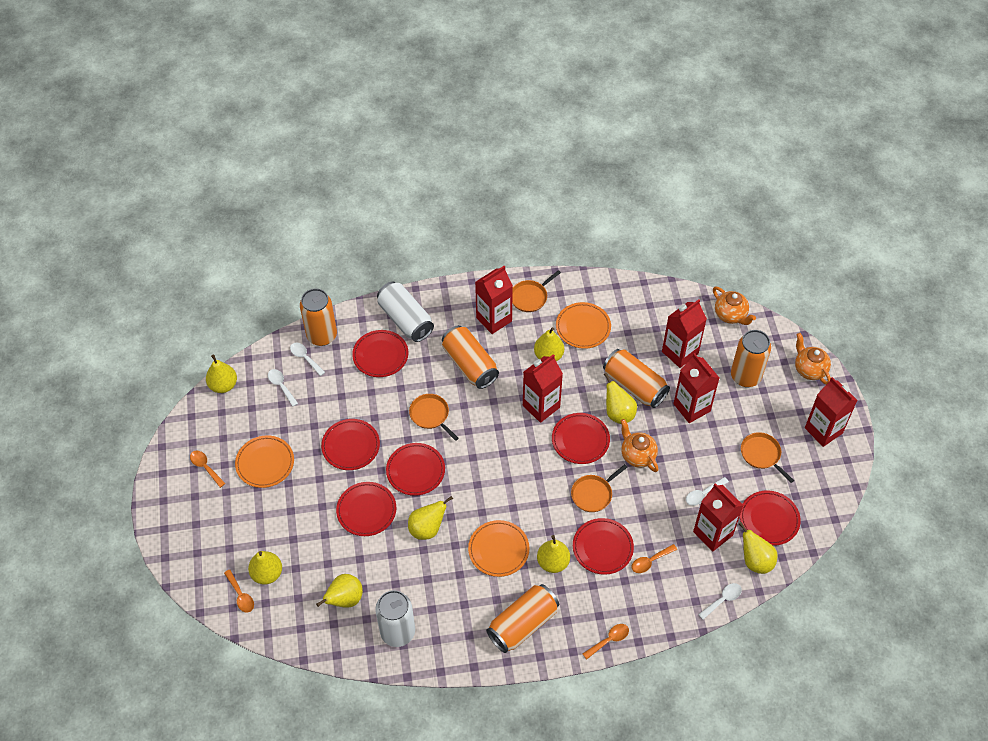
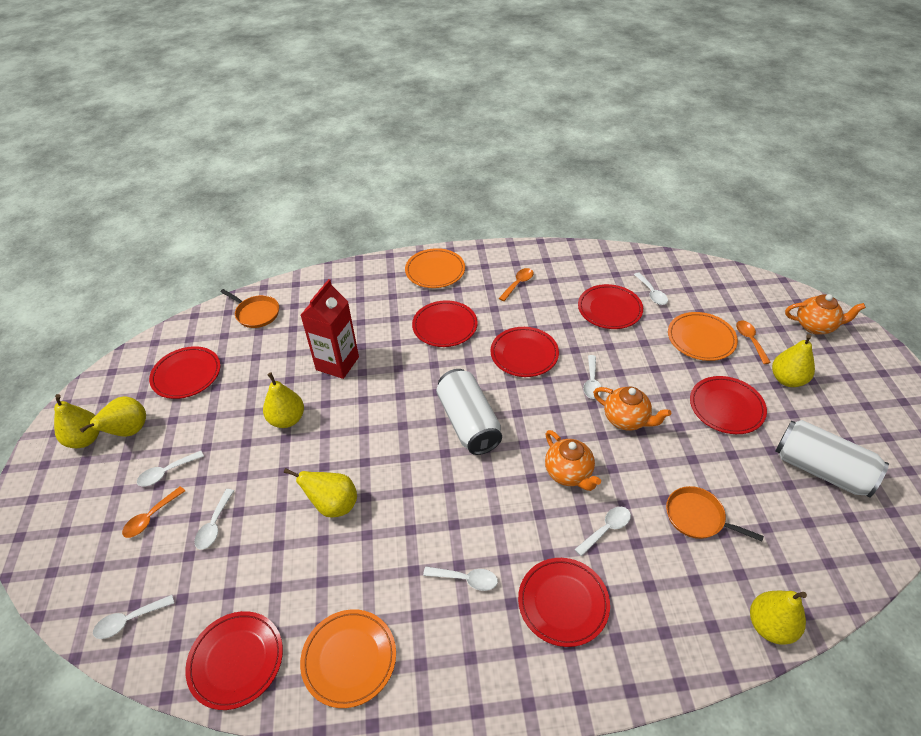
orange can: [300,288,337,346] [442,325,499,389] [486,584,559,653] [603,349,670,408] [731,330,771,387] = 5 -> none = 0
orange pan: [409,394,459,441] [512,270,561,312] [571,464,628,512] [741,432,794,483] = 4 -> [220,289,279,328] [666,486,764,541] = 2
orange spoon: [190,451,226,488] [224,570,254,613] [583,624,629,659] [632,544,677,573] = 4 -> [122,486,185,538] [499,268,534,301] [736,321,771,364] = 3
red carton: [475,266,513,334] [523,354,563,423] [662,299,707,368] [673,353,719,423] [693,483,744,551] [805,377,858,447] = 6 -> [301,279,359,379] = 1
white spoon: [268,369,298,407] [290,342,325,376] [686,477,729,506] [698,583,742,620] = 4 -> [93,595,174,639] [137,451,204,487] [194,489,234,550] [423,566,498,591] [574,507,631,556] [583,355,602,399] [634,272,668,305] = 7
yellow pear: [206,355,237,393] [248,551,282,585] [316,574,363,608] [408,496,453,540] [534,327,564,361] [537,535,570,573] [604,373,637,424] [739,522,778,574] = 8 -> [54,394,99,448] [80,396,146,437] [263,373,304,428] [284,468,357,517] [750,591,807,645] [772,334,815,387] = 6

